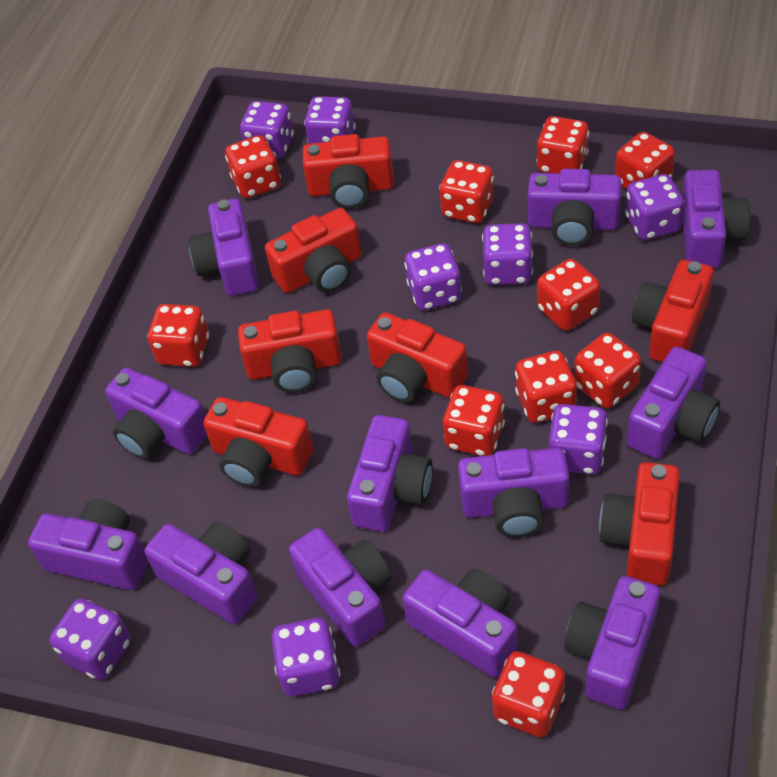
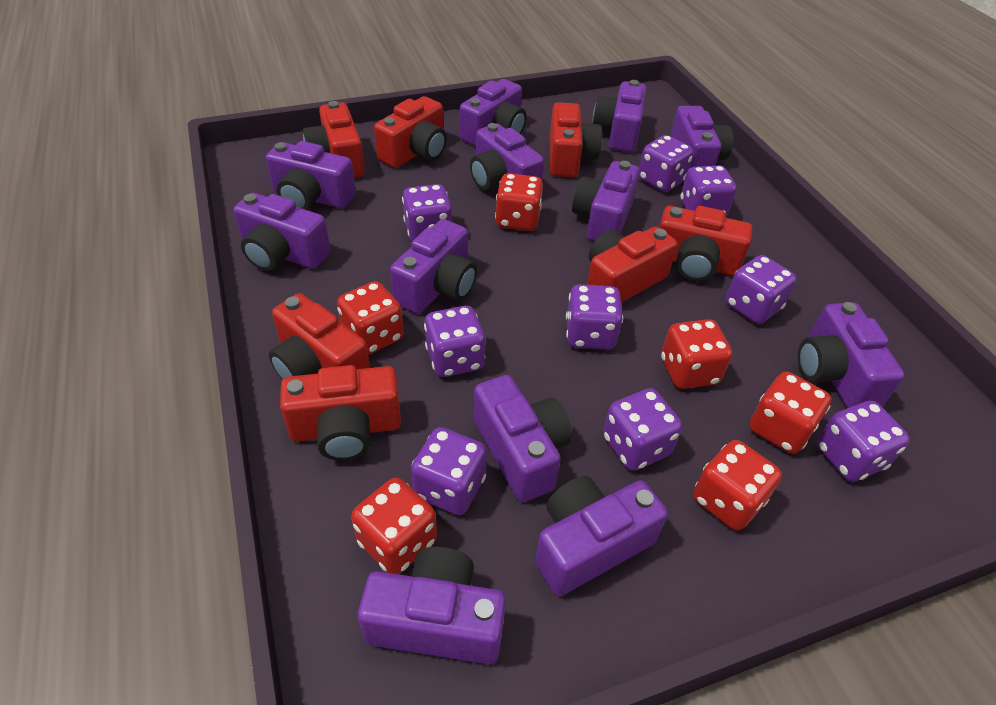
purple dice: [49,598,131,680] [240,101,294,159] [272,618,340,696] [304,96,356,144] [404,243,462,310] [482,223,533,285] [549,404,608,474] [625,174,684,240] = 8 -> [402,184,452,241] [411,427,487,515] [424,306,485,377] [566,284,623,350] [603,388,682,471] [639,135,693,192] [680,166,736,217] [726,255,797,324] [817,401,910,482] = 9
red dice: [147,304,209,367] [225,135,281,198] [439,160,494,223] [443,385,505,456] [492,651,565,737] [515,351,577,423] [536,116,589,173] [537,259,600,331] [574,333,641,408] [615,132,675,189] = 10 -> [337,281,404,355] [351,478,437,574] [495,173,543,231] [661,319,732,389] [693,440,782,531] [750,372,831,454] = 6

